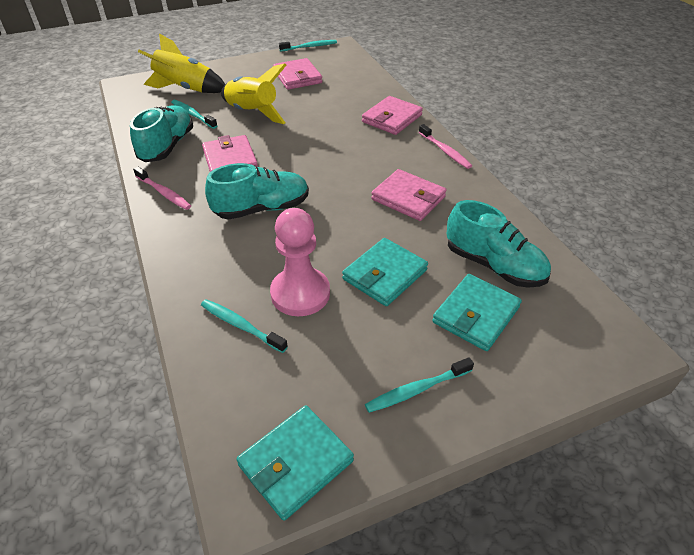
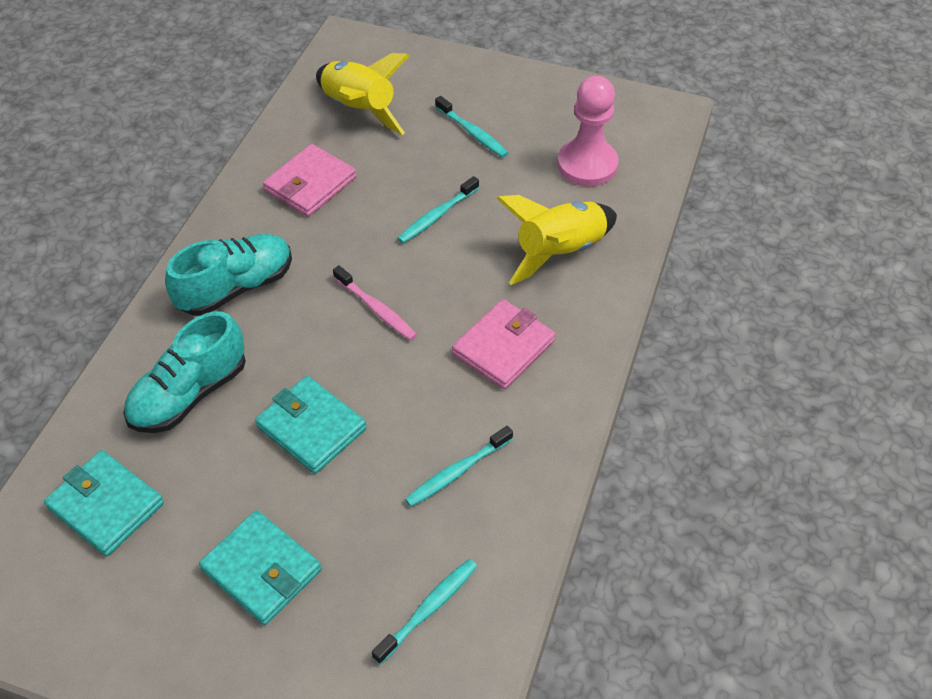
pink toothbrush: [133,167,191,210] [419,124,472,169] = 2 -> [333,265,417,341] = 1
pink wallet: [202,135,258,172] [273,58,322,90] [362,96,423,135] [371,169,447,221] = 4 -> [263,144,356,217] [452,299,555,389] = 2
turquoise shoe: [130,105,193,162] [205,163,309,220] [447,200,551,288] = 3 -> [123,311,246,433] [165,234,292,316] = 2

